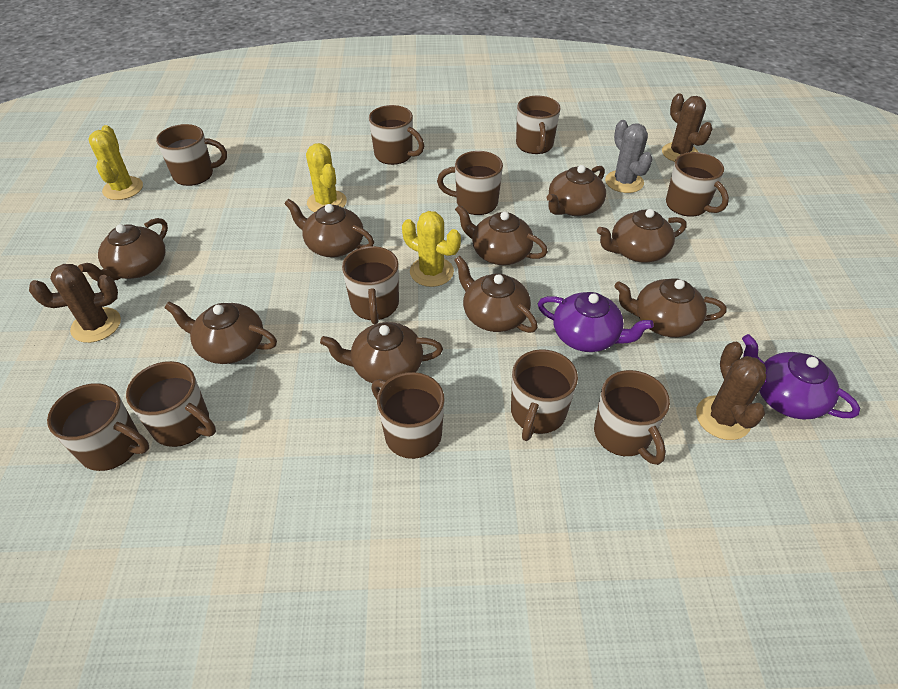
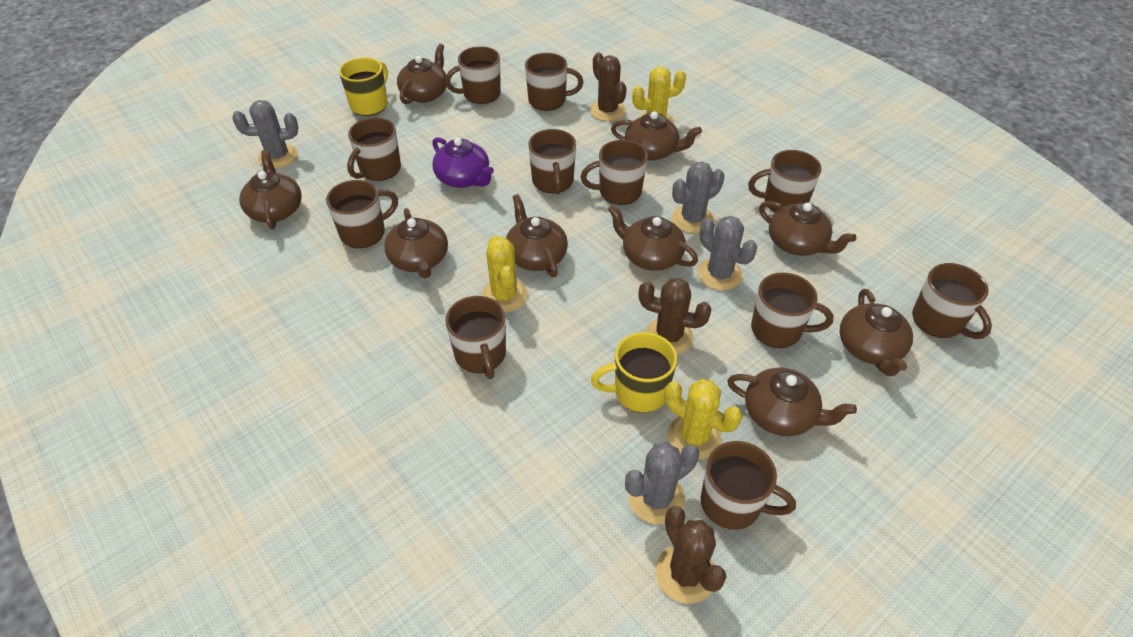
grey cactus: [605,120,652,193] = 1 -> [232,100,298,168] [625,442,699,525] [672,161,724,233] [697,216,757,290] = 4
purple teapot: [538,292,654,352] [742,334,860,419] = 2 -> [432,137,494,188] = 1
yellow mug: none = 0 -> [339,57,388,116] [591,332,677,413] = 2

